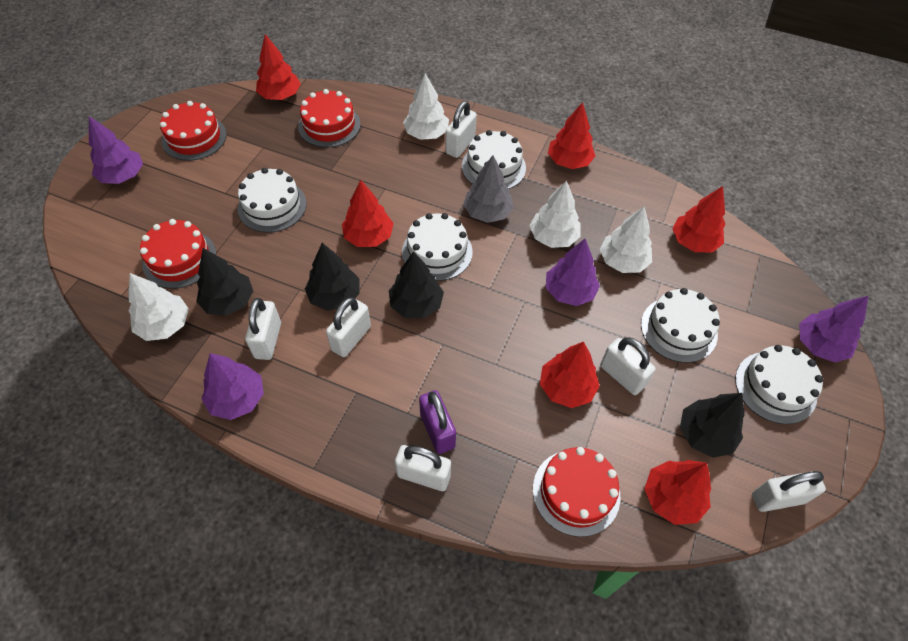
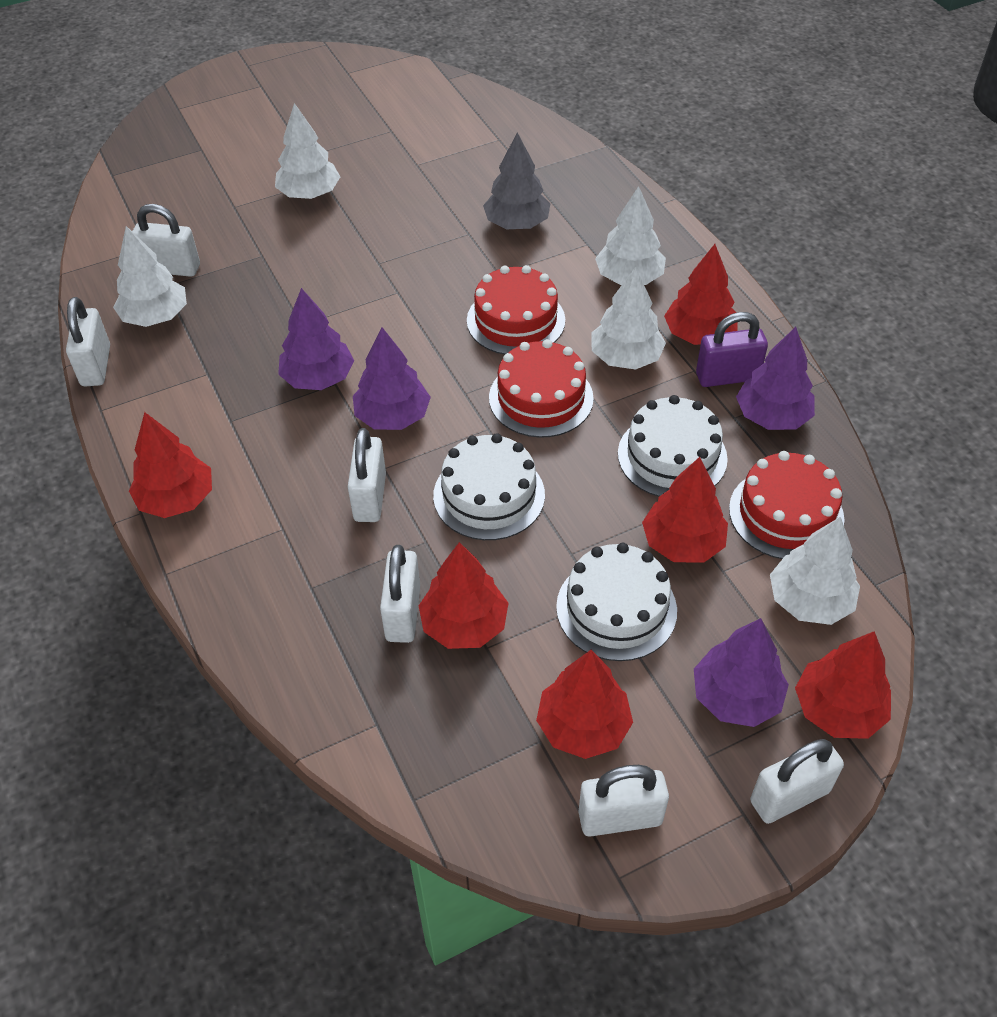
black tree: [196,248,253,316] [305,243,359,311] [389,251,444,318] [680,393,745,458] = 4 -> none = 0
red cake: [140,219,216,289] [160,101,227,161] [298,89,361,147] [533,447,620,537] = 4 -> [467,265,565,355] [489,339,594,438] [729,451,844,559] = 3
white cake: [238,168,306,233] [402,213,473,281] [462,130,526,189] [641,288,720,363] [735,345,823,424] = 5 -> [433,433,545,540] [556,543,677,661] [618,395,728,497] = 3
white tree: [128,273,189,341] [403,73,449,140] [530,181,581,248] [600,207,652,273] = 4 -> [113,226,187,327] [275,103,340,199] [591,267,666,370] [595,186,666,285] [770,517,860,625] = 5

